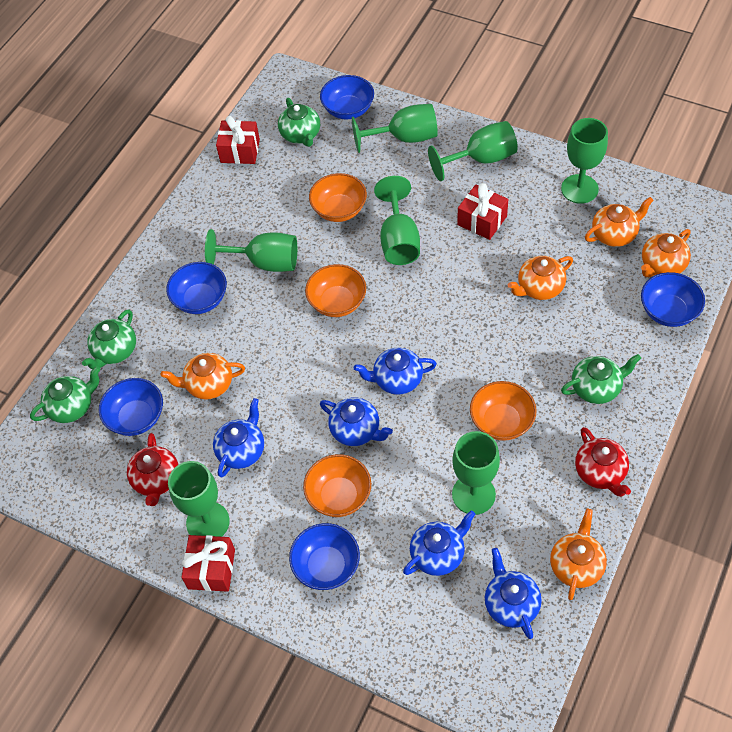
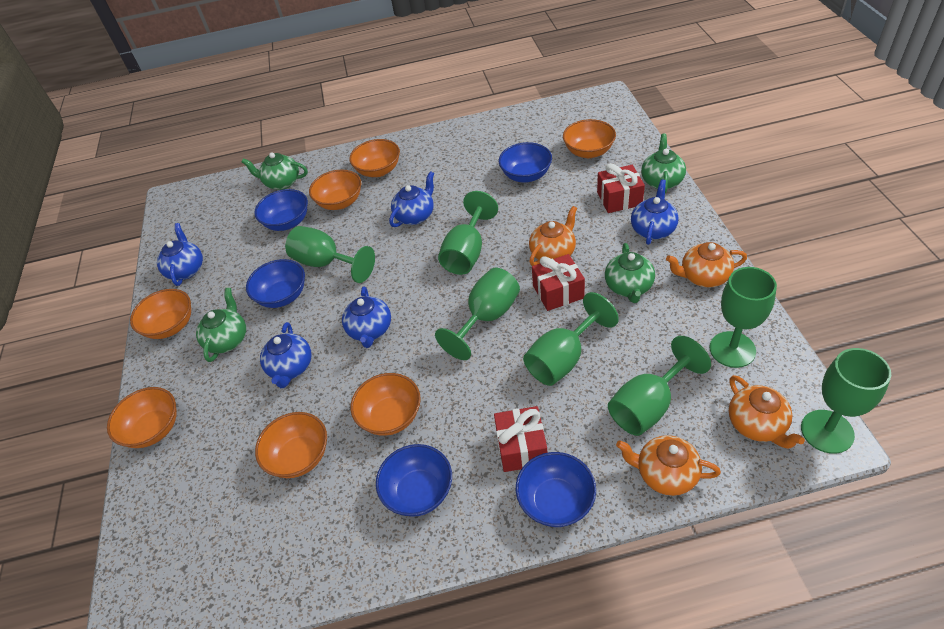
orange bowl: [303,454,371,517] [305,264,366,317] [309,173,367,222] [470,381,536,441] = 4 -> [107,387,177,448] [130,289,191,339] [255,412,327,478] [309,170,361,210] [349,139,400,177] [351,373,421,436] [563,119,616,158] = 7
orange teapot: [160,353,245,400] [508,256,573,300] [550,509,607,600] [585,197,654,247] [641,229,691,277] = 5 -> [529,206,577,266] [616,435,721,496] [666,242,747,288] [729,375,805,449] = 4
red teapot: [127,433,178,506] [575,427,631,497] = 2 -> none = 0

